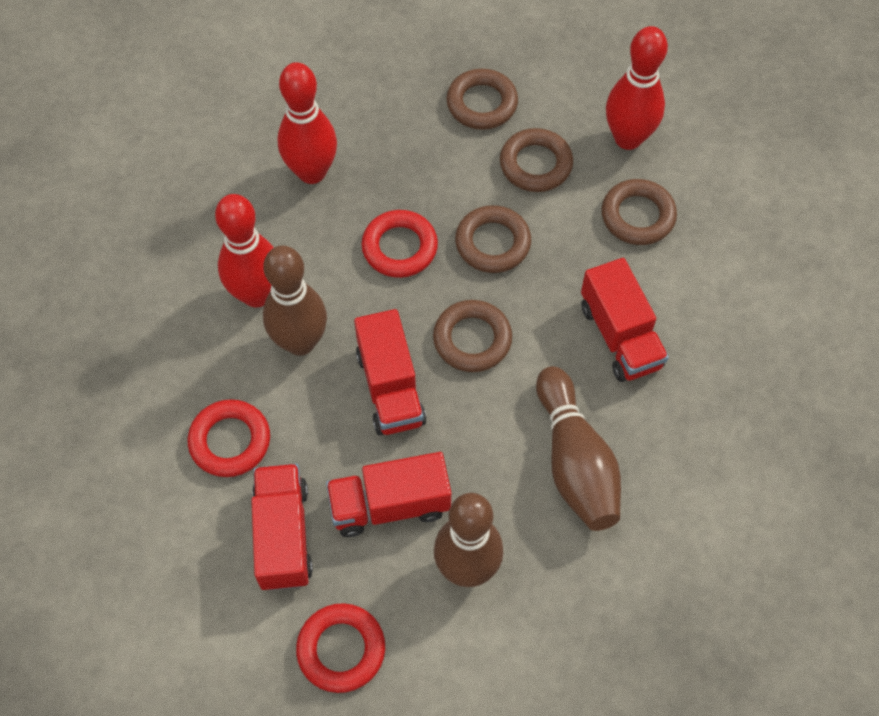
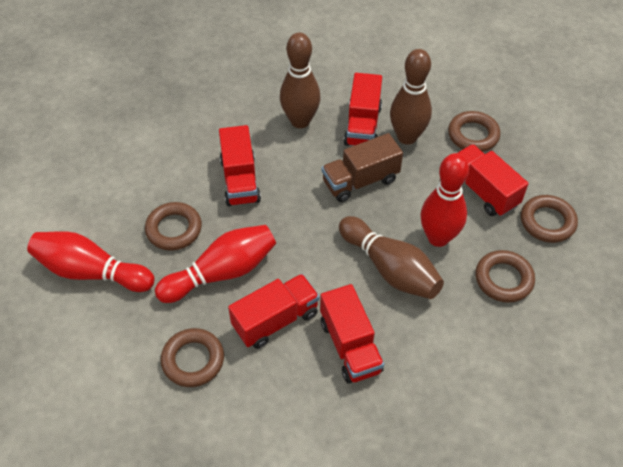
brown truck: none = 0 -> [322,133,403,202] = 1
red ring: [188,399,270,477] [296,603,385,693] [361,210,438,278] = 3 -> none = 0
red truck: [251,464,313,590] [326,452,451,537] [354,309,426,435] [581,258,669,382] = 4 -> [219,125,261,206] [228,274,320,349] [320,284,384,384] [344,73,382,146] [458,144,528,216] = 5

